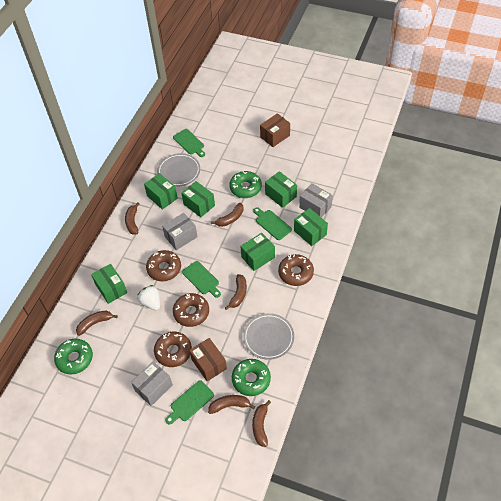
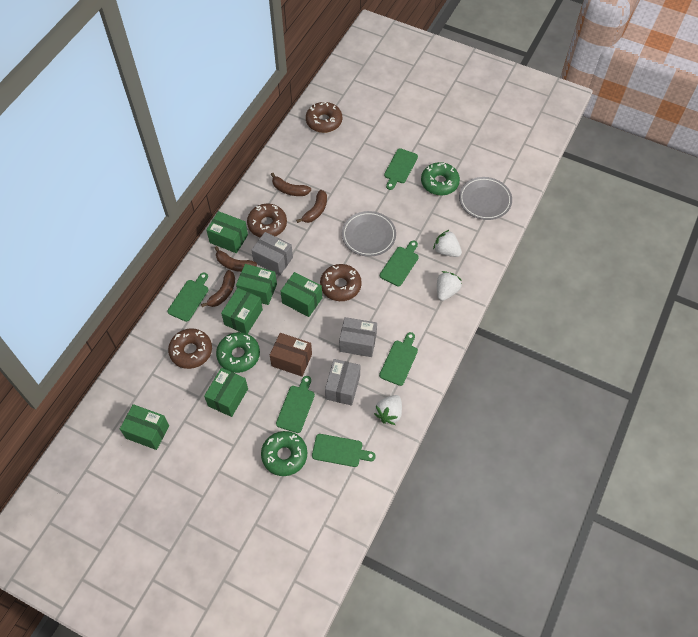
brown banana: [76,310,118,336] [125,202,140,235] [208,395,255,414] [211,203,244,227] [225,274,247,310] [252,400,271,447] = 6 -> [201,270,235,307] [215,246,257,272] [271,173,311,196] [296,190,327,223] = 4
brown box: [189,338,227,382] [260,113,290,147] = 2 -> [270,333,312,377] = 1
green cutting board: [165,380,214,425] [173,129,205,157] [182,261,221,298] [253,208,292,240] = 4 -> [168,273,208,322] [276,376,315,433] [312,434,376,467] [379,332,418,386] [380,241,419,286] [384,149,418,190] = 6
white strawberry: [137,285,160,310] = 1 -> [374,395,402,425] [433,230,462,257] [437,271,462,301] = 3

